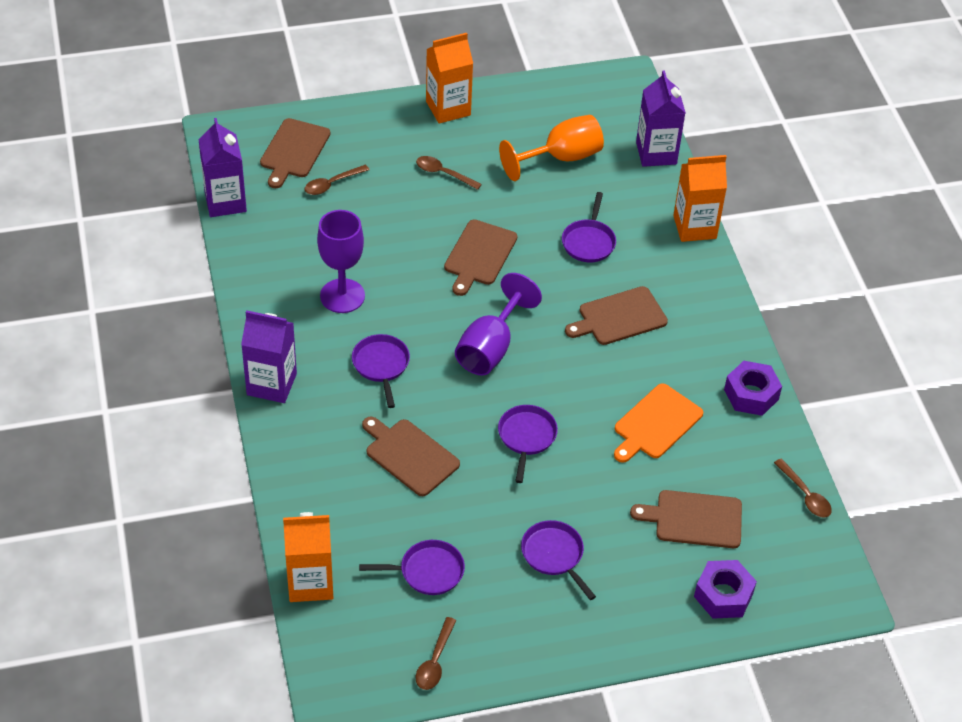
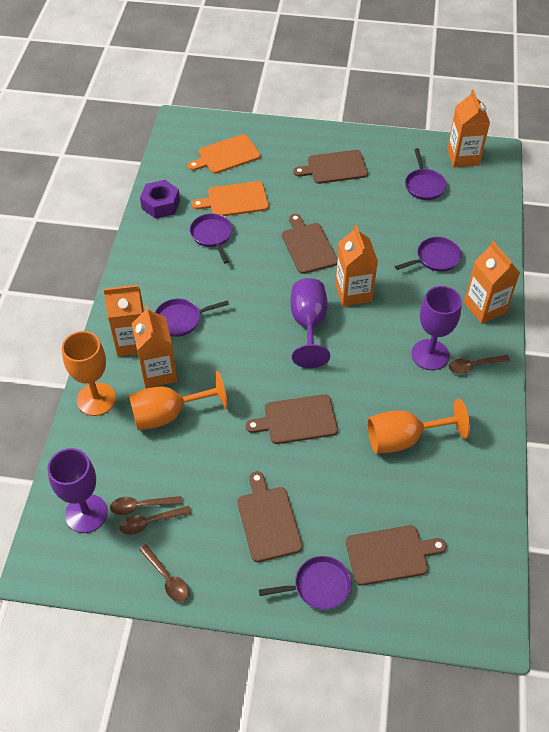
orange carton: [283,512,333,602] [426,33,473,124] [673,155,727,242] = 3 -> [103,285,144,356] [132,305,178,388] [335,225,378,306] [447,89,490,167] [464,241,520,324] = 5
orange cutting board: [614,383,703,463] = 1 -> [188,134,261,174] [192,181,269,216] = 2
orange goblet: [499,115,604,181] = 1 -> [62,331,116,416] [129,371,228,430] [367,399,470,453] = 3
purple carton: [198,118,247,217] [241,310,297,403] [636,70,686,167] = 3 -> none = 0
purple goblet: [317,210,365,313] [455,273,542,375] = 2 -> [47,448,108,533] [291,278,330,368] [411,286,462,370] = 3
purple nut: [694,560,757,619] [724,361,782,416] = 2 -> [140,180,180,219] = 1

